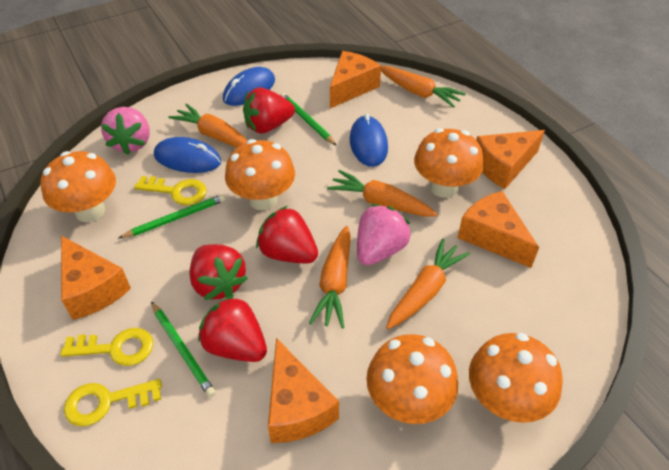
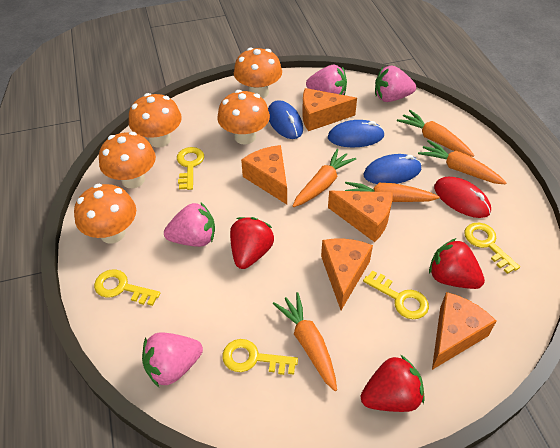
green pencil: [118,194,225,239] [151,301,216,397] [281,93,337,146] = 3 -> none = 0
pink strawberry: [101,107,150,155] [357,204,411,265] = 2 -> [142,332,203,387] [164,203,215,247] [306,65,347,95] [375,66,416,102] = 4
red mouse: none = 0 -> [434,177,491,218] = 1
red strawberry: [189,244,248,300] [198,295,267,362] [243,87,295,134] [256,206,318,263] = 4 -> [230,217,274,269] [361,355,425,412] [429,238,485,289] = 3
yellow key: [61,328,153,366] [64,379,162,426] [134,176,207,205] = 3 -> [94,269,161,306] [177,147,204,190] [223,339,298,375] [363,270,429,319] [464,223,520,274] = 5

